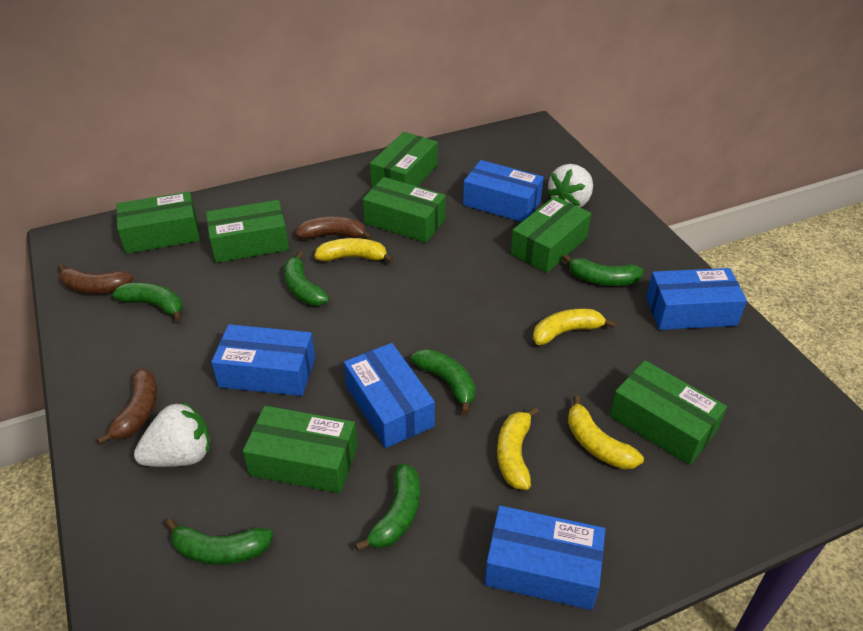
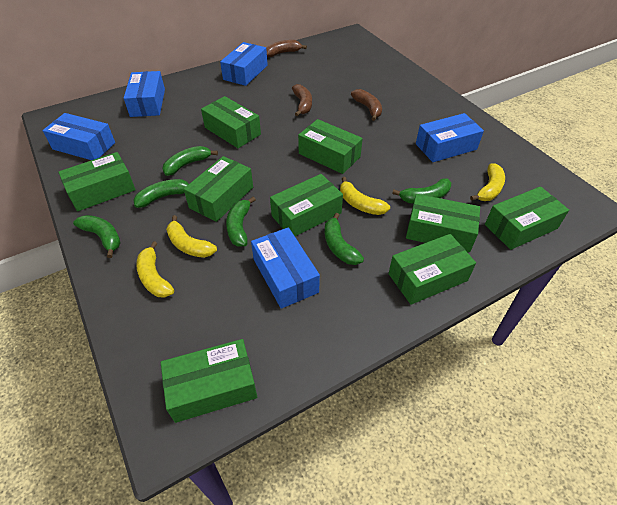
green box: [116,191,200,254] [206,200,289,263] [243,406,358,493] [363,177,446,243] [370,132,438,188] [510,196,591,273] [609,360,727,465] = 7 -> [58,152,136,211] [161,339,257,423] [184,156,253,222] [201,96,261,148] [270,174,343,236] [298,119,363,174] [388,234,476,305] [406,194,480,252] [485,186,569,250] = 9
white strawberry: [134,401,210,467] [547,164,593,207] = 2 -> none = 0

